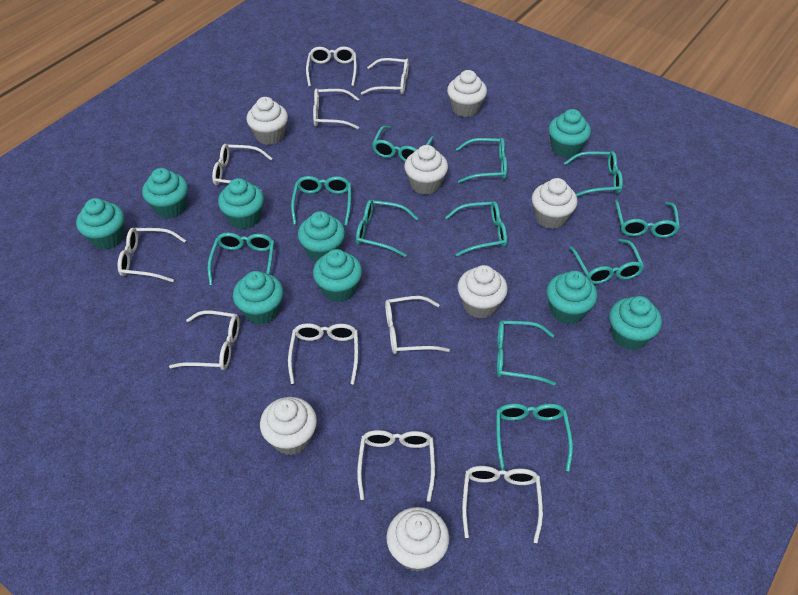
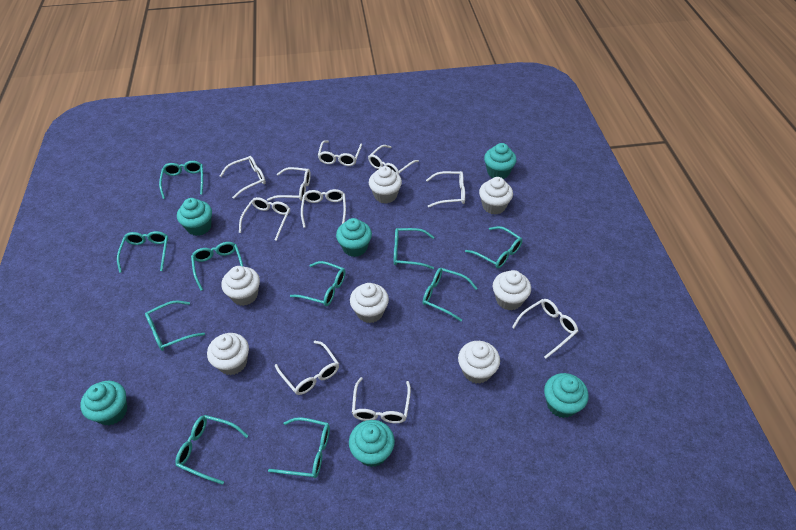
turquoise cupcake: [76,198,124,250] [142,168,188,218] [218,178,264,229] [233,271,283,325] [298,211,345,262] [313,249,362,302] [547,271,597,324] [549,109,591,158] [609,296,662,350] = 9 -> [80,381,127,425] [177,198,212,236] [336,218,372,257] [349,420,395,467] [484,143,517,179] [544,373,589,418] = 6
turquoise glasses: [208,233,274,285] [291,176,351,226] [356,200,418,257] [372,126,434,161] [445,201,507,256] [456,138,507,183] [496,404,573,471] [497,320,556,386] [564,151,623,197] [569,239,644,284] [615,199,680,238] = 11 -> [117,231,168,273] [145,300,205,351] [159,161,203,199] [175,415,248,485] [191,242,243,291] [268,417,330,478] [290,261,346,306] [394,228,434,269] [423,268,478,321] [465,226,523,269] = 10

